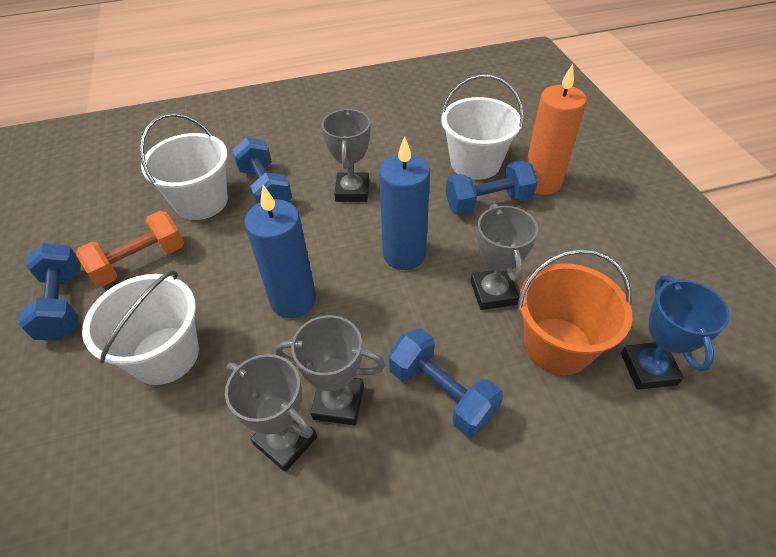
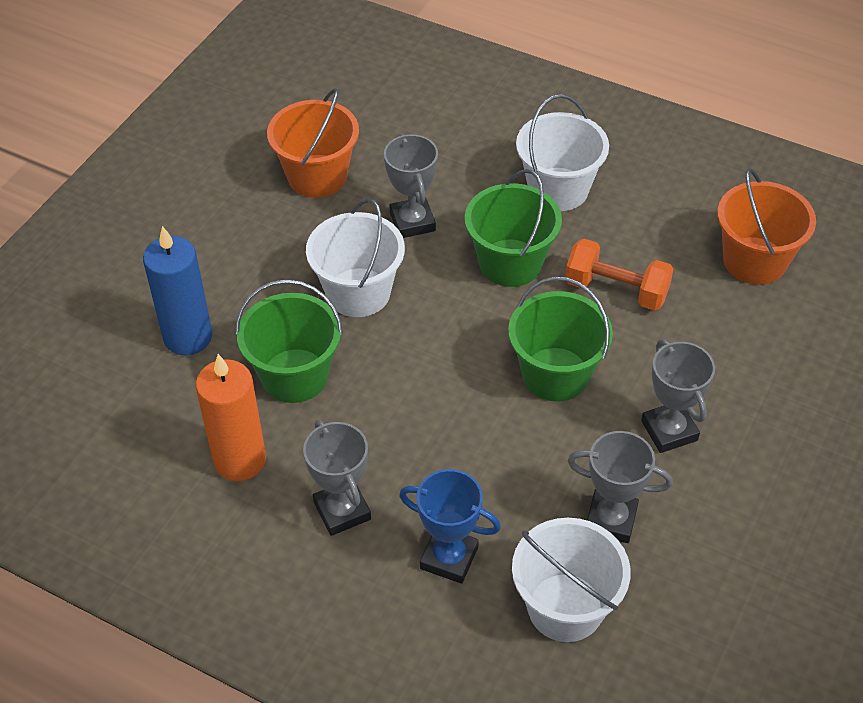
blue candle: [244,185,316,318] [379,136,430,270] = 2 -> [143,226,212,355] = 1
blue dumbbell: [18,243,81,341] [232,137,292,204] [389,329,503,437] [446,161,538,215] = 4 -> none = 0
green bucket: none = 0 -> [235,279,343,403] [465,169,562,287] [508,277,613,401] = 3
orange bucket: [518,249,632,375] = 1 -> [267,88,359,198] [717,168,816,285] = 2

